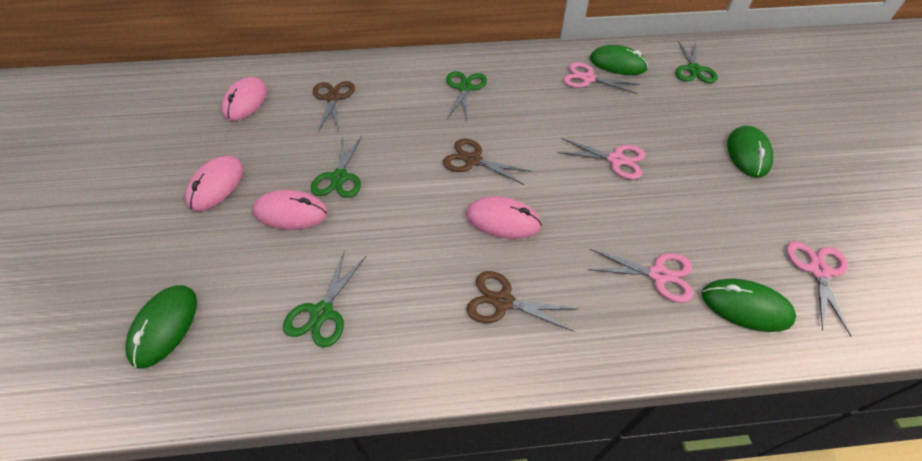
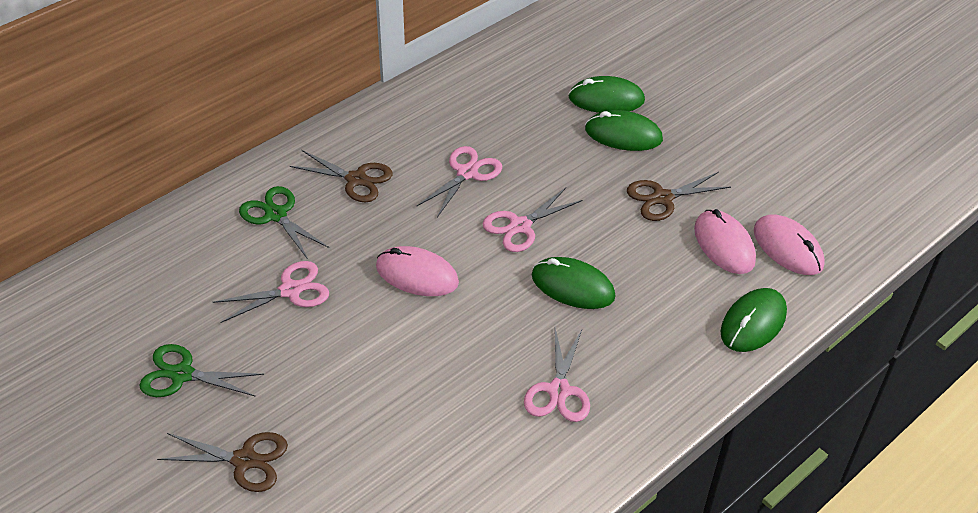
green scissors: [283,252,366,348] [311,135,362,198] [446,71,487,120] [676,41,718,83] = 4 -> [140,344,264,397] [239,186,329,259] = 2
pink mouse: [185,156,243,211] [221,77,267,121] [253,190,328,230] [466,197,542,239] = 4 -> [376,246,459,296] [694,209,756,274] [754,214,825,275] = 3

